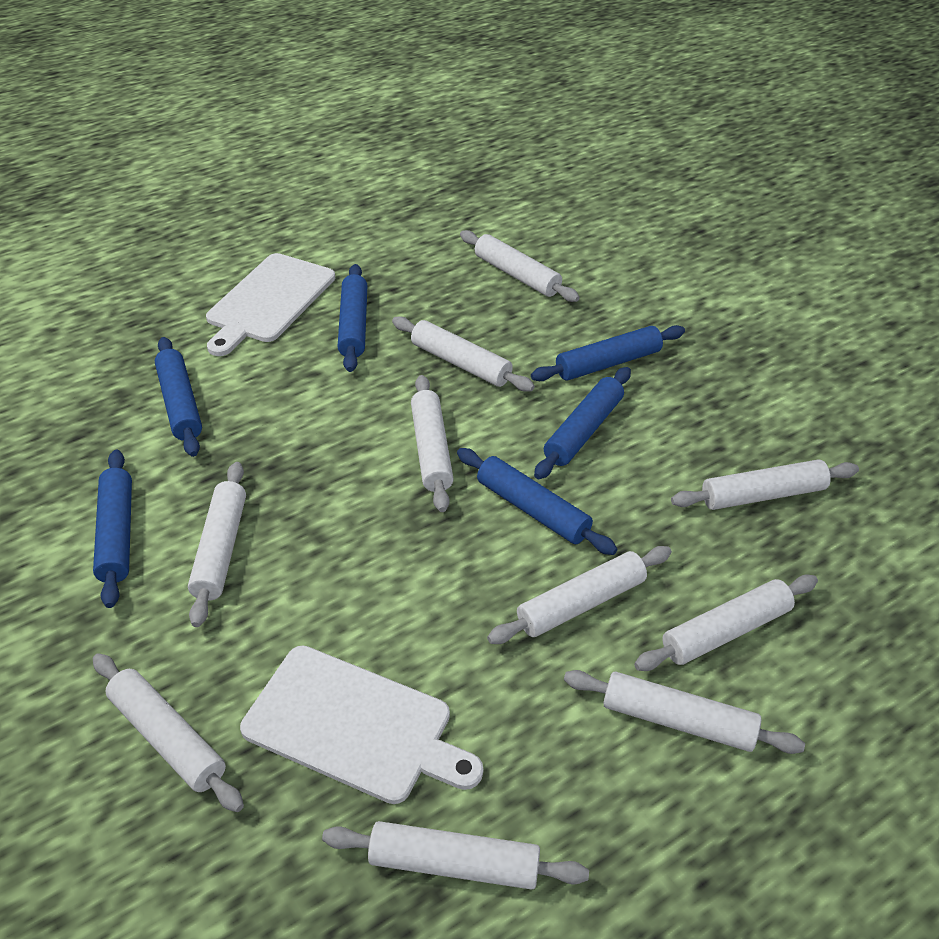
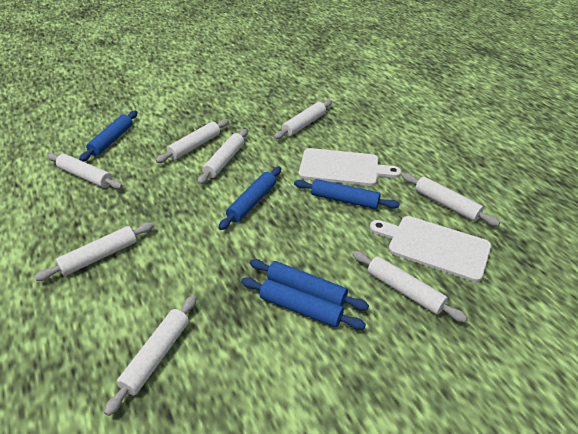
blue rolling pin: [93,450,132,608] [155,337,202,457] [337,264,368,372] [457,448,617,555] [531,325,685,381] [534,367,631,479] = 6 -> [79,111,137,161] [218,167,281,230] [241,277,366,330] [250,259,369,311] [294,179,400,209] = 5
white rolling pin: [93,653,244,812] [188,462,246,627] [322,821,589,890] [392,316,535,392] [411,375,454,512] [460,230,580,302] [487,546,672,644] [564,670,805,754] [634,575,818,671] [671,459,859,510] = 10 -> [35,222,154,281] [48,153,123,189] [104,296,196,416] [156,119,229,163] [197,129,248,185] [274,100,332,139] [352,251,467,322] [402,173,500,226] = 8

